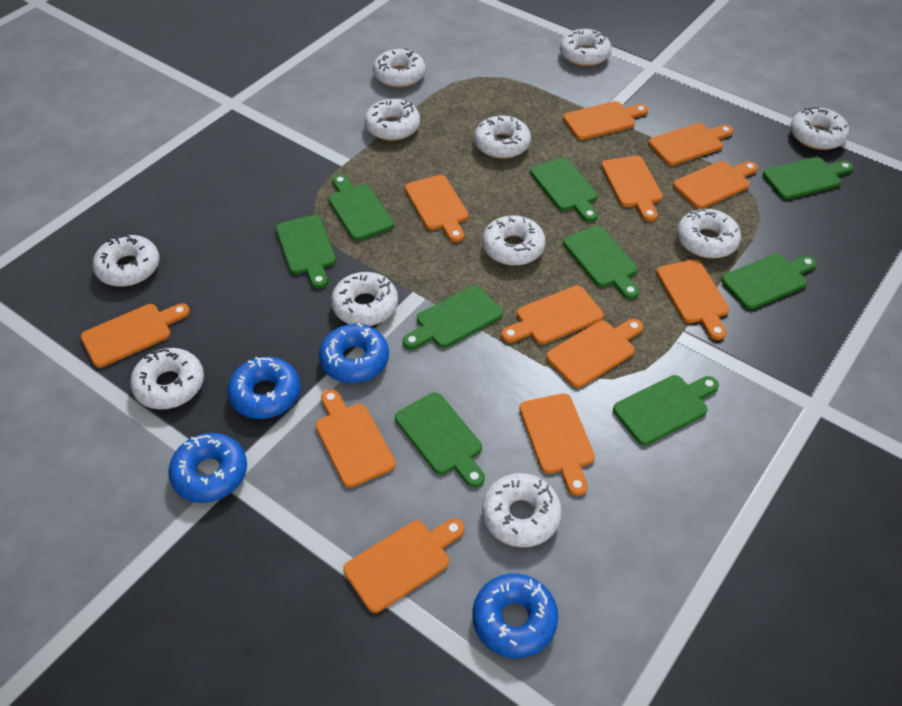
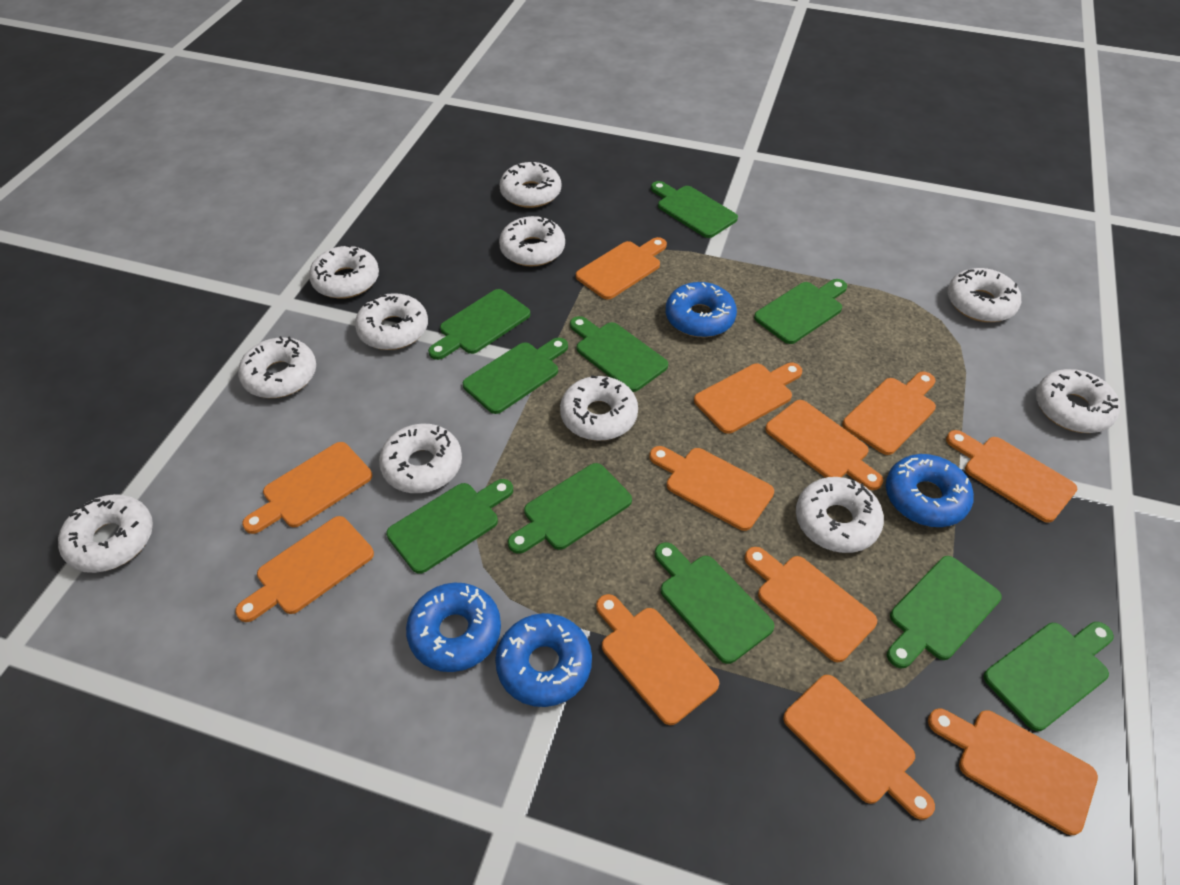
green cutting board: [276,215,336,289] [328,174,394,241] [395,392,485,488] [403,285,503,349] [530,157,598,222] [563,226,639,299] [613,375,719,445] [721,254,817,310] [763,157,853,199] = 9 -> [386,479,513,574] [428,289,530,360] [462,338,568,414] [508,463,632,554] [570,316,668,392] [651,181,738,238] [655,542,774,664] [754,279,847,344] [887,556,1002,669] [984,622,1114,731] = 10

